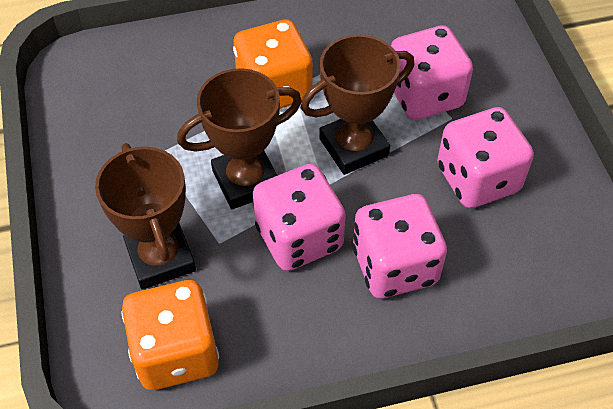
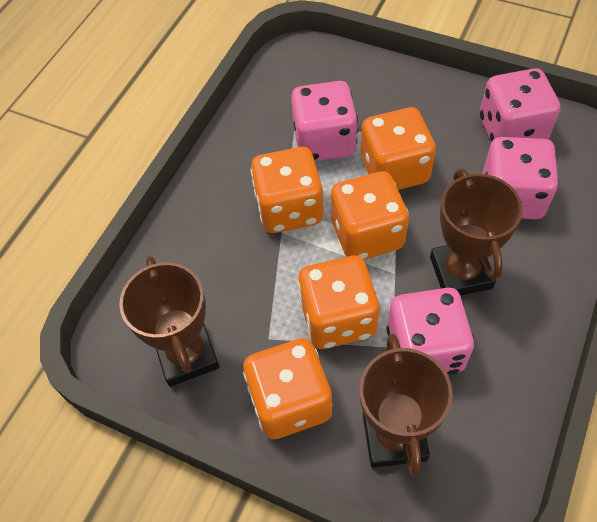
orange dice: [121,280,219,390] [233,19,313,108] = 2 -> [243,338,332,439] [251,147,323,233] [298,256,379,349] [331,171,409,260] [361,107,436,190] = 5

